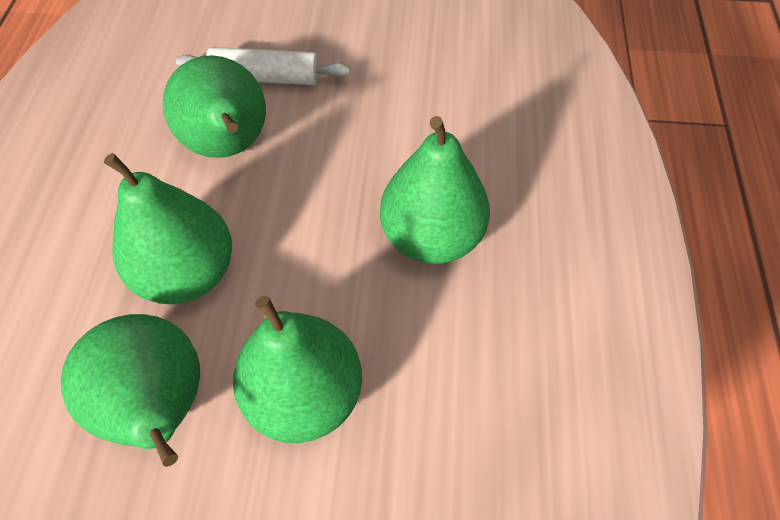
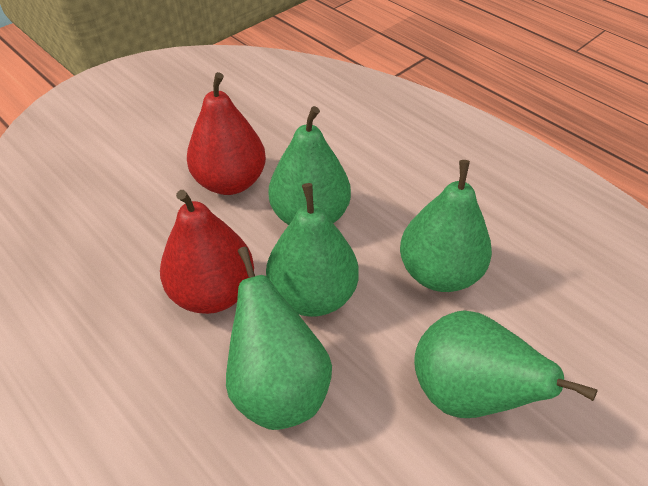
red pear: none = 0 -> [160,190,254,314] [187,72,266,195] = 2
white rolling pin: [176,47,350,85] = 1 -> none = 0

